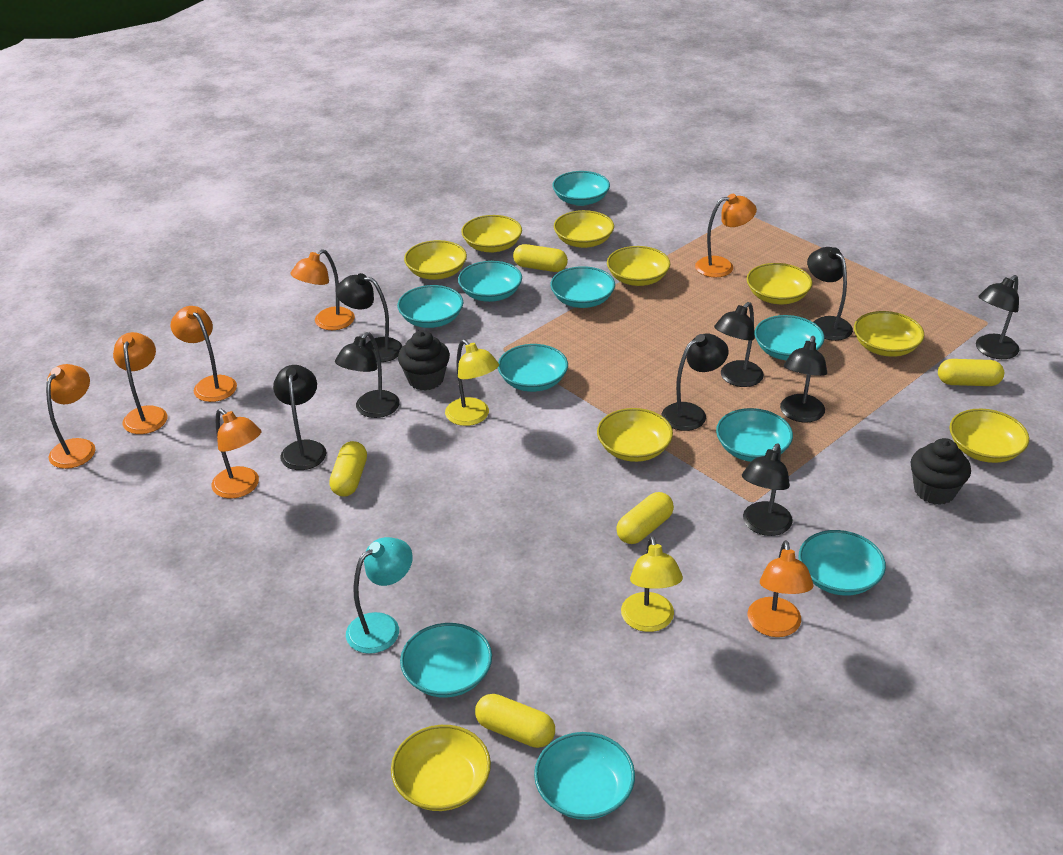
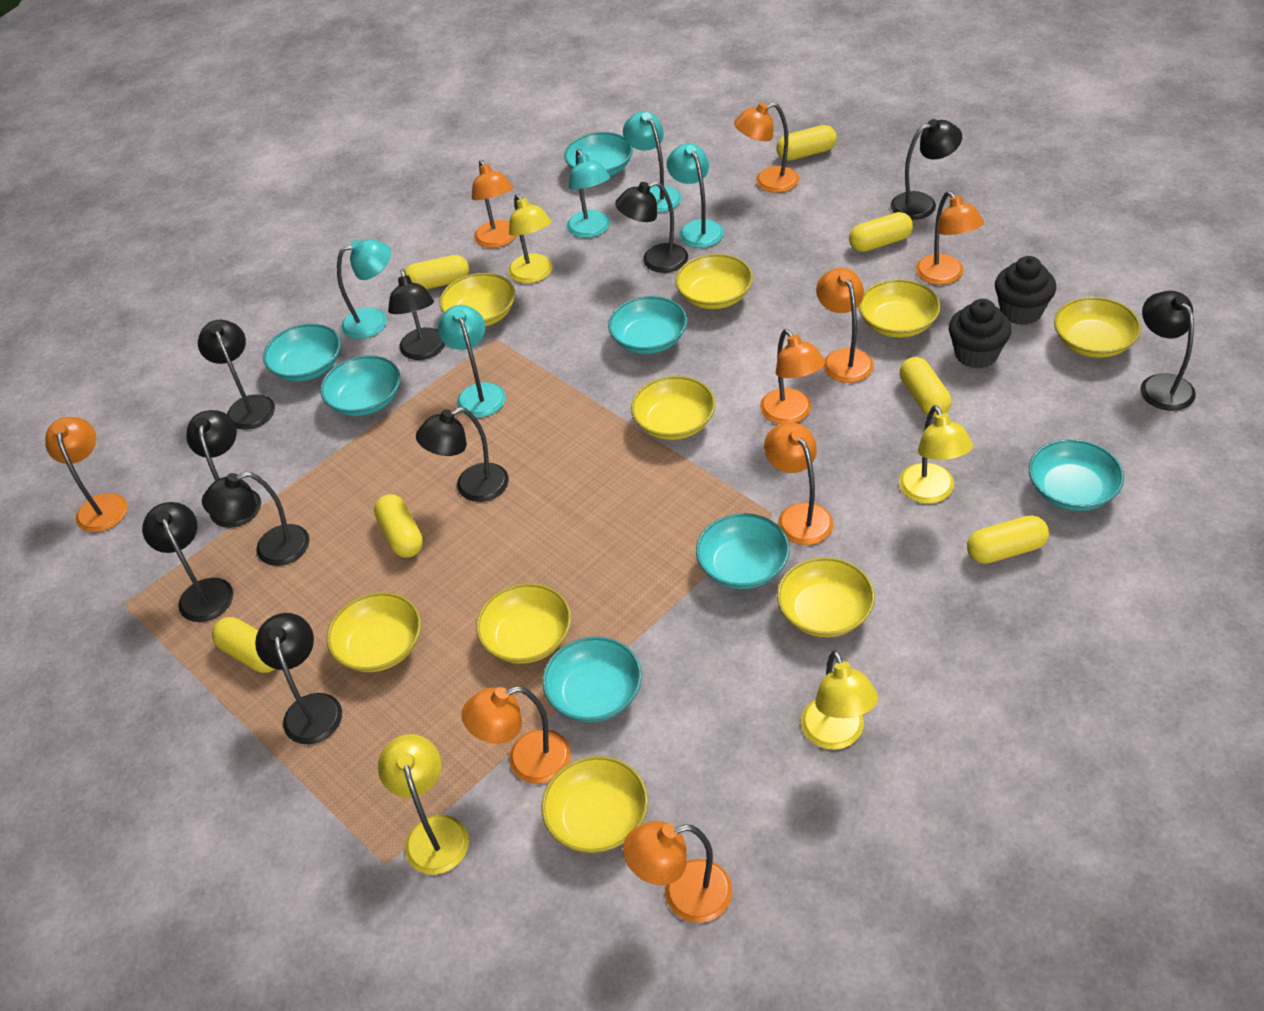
black lamp: [273,365,326,470] [335,273,403,362] [335,332,400,418] [662,333,729,431] [714,302,764,387] [742,444,793,536] [780,336,827,422] [807,247,853,341] [976,275,1019,359] = 9 -> [142,502,233,622] [186,410,261,528] [198,320,275,430] [202,472,310,566] [255,613,342,744] [388,270,445,360] [416,407,509,502] [615,181,688,273] [891,119,962,220] [1140,291,1196,411] = 10
orange lamp: [46,364,96,469] [113,332,167,434] [171,306,237,402] [212,409,261,499] [290,249,355,330] [695,194,757,278] [747,540,814,637] = 7 -> [45,417,128,532] [462,686,571,784] [472,160,516,248] [623,821,733,923] [734,102,799,193] [760,329,825,424] [764,422,834,545] [816,268,874,383] [916,191,984,285] = 9
turquoise bowl: [397,285,464,328] [400,623,492,698] [458,261,522,302] [498,344,568,392] [534,732,635,820] [550,266,615,308] [552,171,610,206] [716,408,793,462] [755,315,824,361] [799,530,886,596] = 10 -> [263,324,341,382] [320,356,400,416] [542,636,642,722] [564,132,633,176] [608,296,687,354] [696,513,790,589] [1029,439,1124,511] = 7
turquoise lamp: [346,537,413,654] = 1 -> [337,239,391,339] [438,305,506,418] [567,149,610,238] [623,111,682,213] [667,143,724,248] = 5
yellow capsule: [329,441,367,497] [475,694,555,748] [513,244,568,272] [616,492,674,544] [938,359,1004,386] = 5 -> [212,617,275,673] [374,494,423,558] [405,255,469,289] [777,125,837,161] [849,212,913,252] [900,357,951,417] [967,516,1049,564] = 7
yellow lamp: [445,339,499,426] [621,535,683,632] = 2 -> [378,734,469,875] [508,194,553,283] [801,650,878,750] [899,405,973,504] = 4

